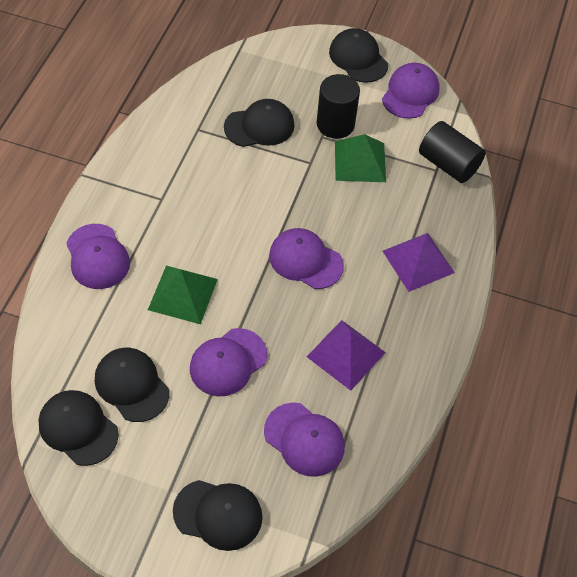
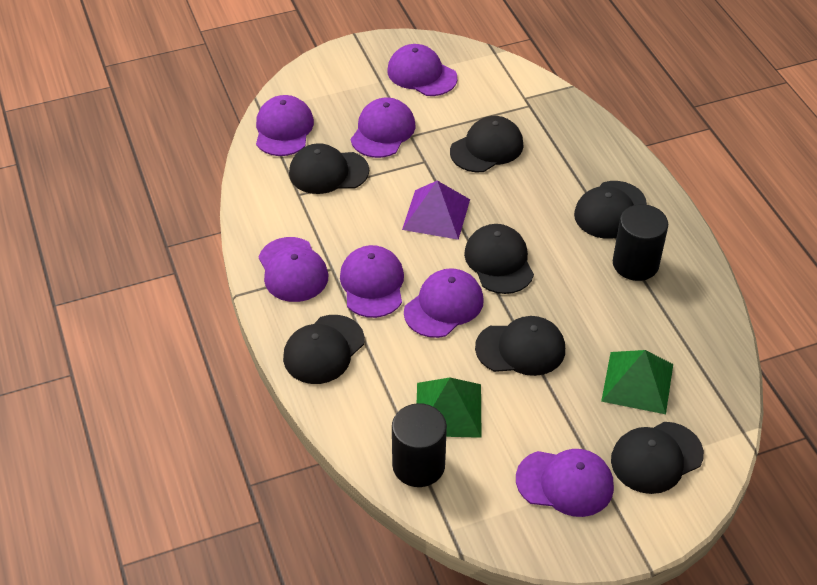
black cap: [39,390,119,466] [95,348,169,422] [173,480,263,551] [224,99,295,147] [329,28,388,83] = 5 -> [283,315,365,384] [289,143,369,194] [450,116,524,172] [464,224,534,294] [475,316,565,376] [574,181,647,239] [611,422,704,494] = 7
purple cap: [66,224,130,289] [190,328,267,396] [264,402,345,477] [269,228,344,289] [382,63,439,119] = 5 -> [256,95,314,156] [259,237,329,302] [340,245,404,318] [351,98,415,158] [387,44,457,96] [404,268,484,338] [516,449,614,517] = 7
purple pyramid: [307,320,386,391] [383,233,455,292] = 2 -> [402,181,470,240] = 1

